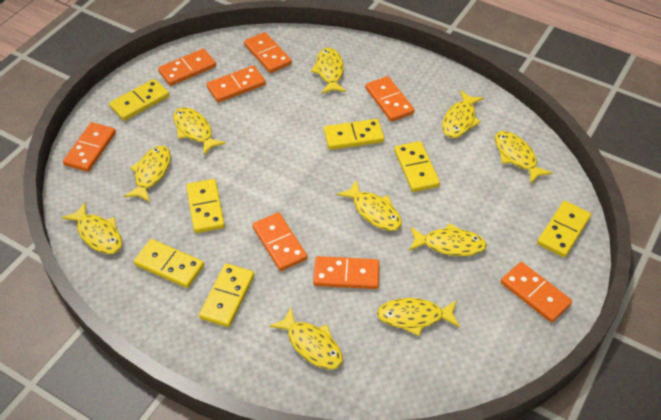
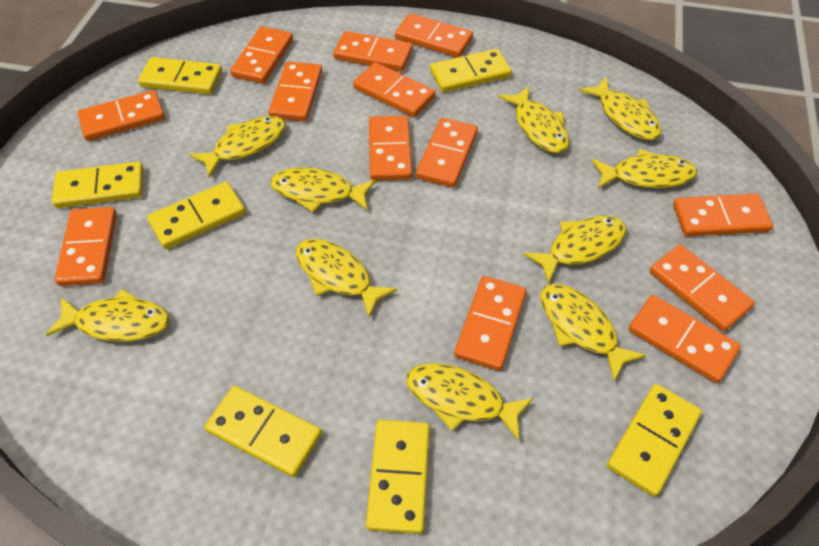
orange domino: [63,122,116,172] [158,49,216,86] [207,66,266,103] [244,32,292,73] [252,212,307,271] [313,256,379,289] [365,76,414,122] [501,262,572,323] = 8 -> [55,207,117,286] [77,90,165,141] [230,26,293,84] [268,62,322,121] [333,31,413,71] [353,63,436,117] [369,116,412,181] [395,13,473,58] [416,118,478,188] [454,276,527,371] [628,295,741,383] [650,244,755,332] [673,194,773,237] = 13

